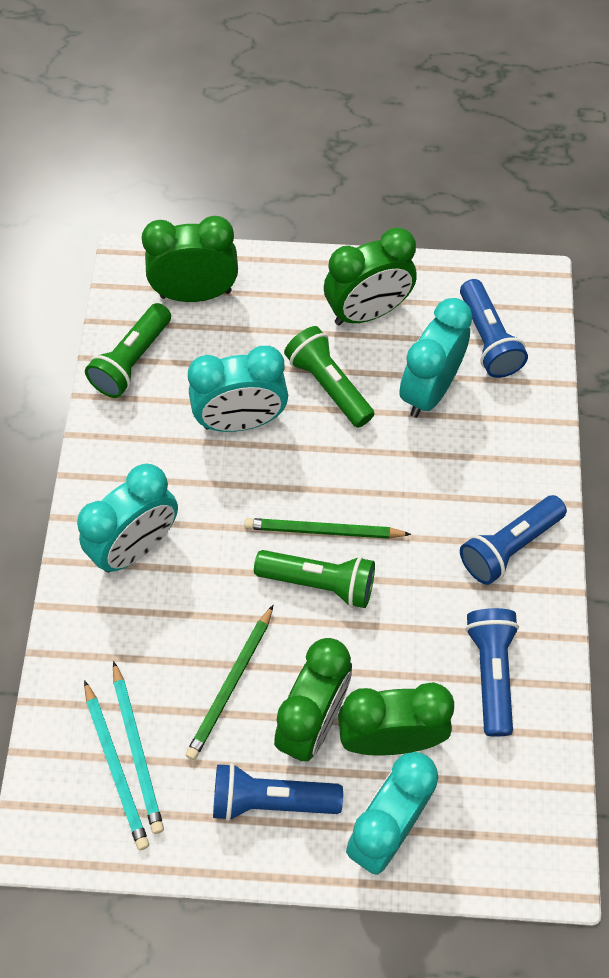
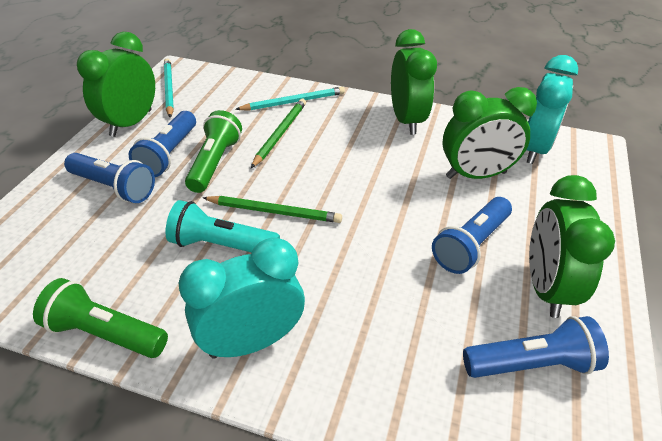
green flashlight: [85,303,171,398] [254,550,375,608] [284,326,374,428] = 3 -> [33,278,168,358] [185,110,242,193] = 2
turquoise clock: [77,464,178,572] [188,346,288,432] [346,752,438,875] [399,298,472,418] = 4 -> [179,238,305,359] [526,55,578,164] = 2
turquoise flashlight: none = 0 -> [165,200,280,253] = 1

